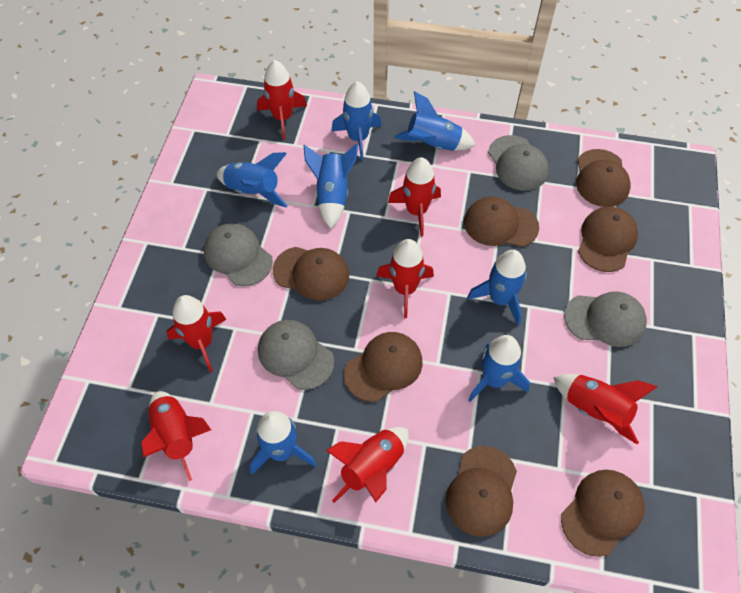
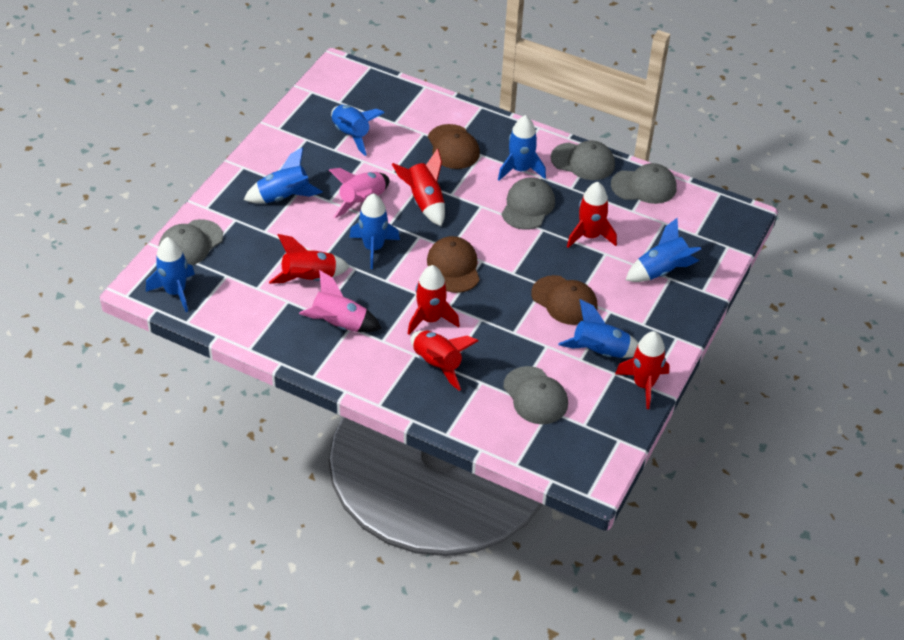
brown cap: [273,247,349,301] [344,332,423,402] [446,446,517,537] [464,197,539,247] [561,470,645,557] [576,149,630,207] [578,207,638,272] = 7 -> [427,236,480,293] [428,124,480,169] [531,275,597,325] = 3
grey cap: [204,223,273,286] [258,320,334,390] [488,135,549,190] [564,291,647,347] = 4 -> [159,219,223,265] [502,177,555,230] [503,366,568,424] [551,141,615,180] [611,163,677,204] = 5
pink rocket: none = 0 -> [299,270,382,332] [329,168,389,218] = 2
red rocket: [141,391,211,481] [167,295,227,372] [257,60,307,140] [326,427,409,503] [376,239,434,318] [388,157,441,237] [553,374,658,444] = 7 -> [269,234,350,284] [392,148,445,226] [408,265,460,335] [411,331,478,391] [567,182,617,248] [615,331,670,409] = 6

